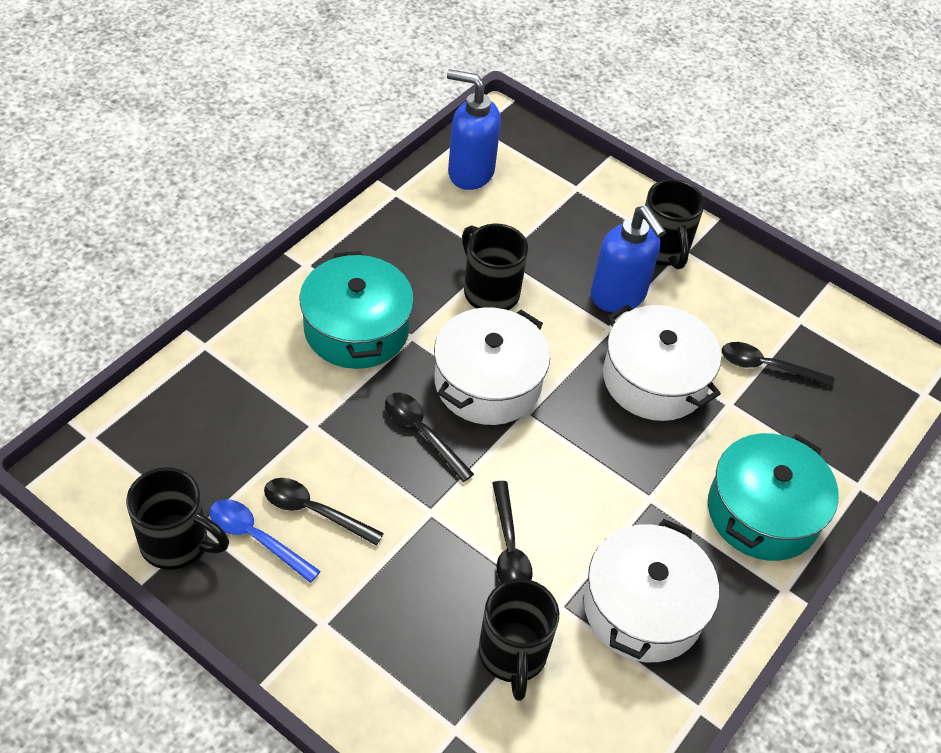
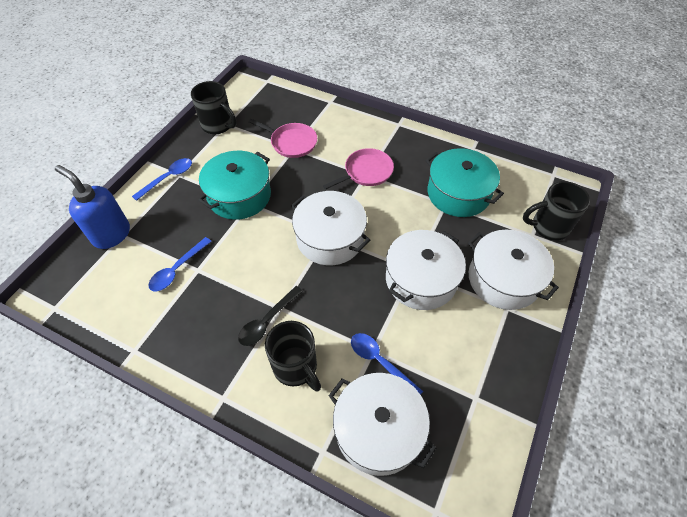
black mug: [126,467,229,570] [462,224,528,310] [479,579,559,701] [643,179,705,269] = 4 -> [191,81,237,134] [265,321,321,391] [523,181,590,240] = 3
black spoon: [264,478,384,546] [385,393,474,482] [492,481,533,583] [722,342,834,388] = 4 -> [238,286,303,346] = 1
blue soap dispenser: [447,69,501,190] [591,206,666,313] = 2 -> [55,165,130,249] = 1
blue spoon: [210,499,321,583] = 1 -> [132,158,192,201] [148,237,212,291] [351,333,423,395] = 3
pink pan: none = 0 -> [249,119,317,158] [323,148,394,190] = 2
white pot: [434,307,550,425] [584,519,719,662] [603,305,721,421] = 3 -> [291,191,370,265] [328,373,436,476] [386,230,466,310] [468,230,559,310] = 4

